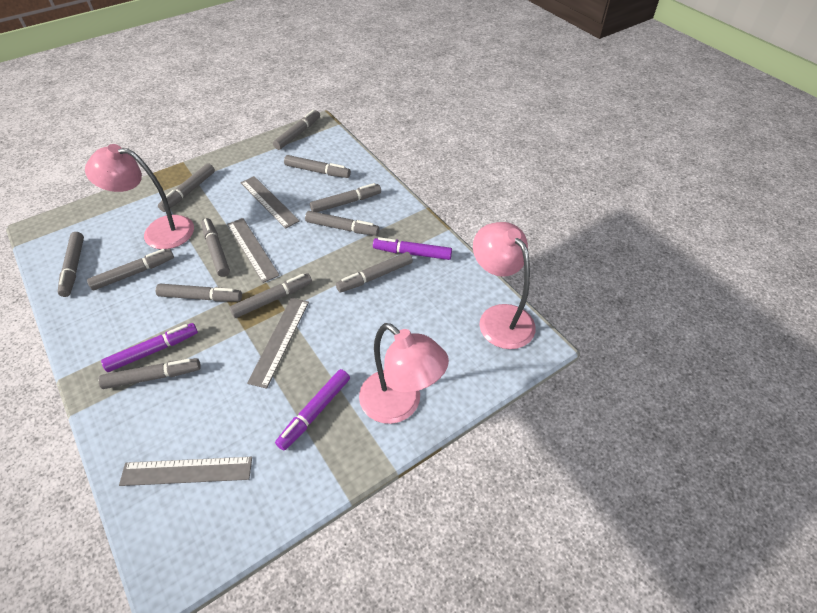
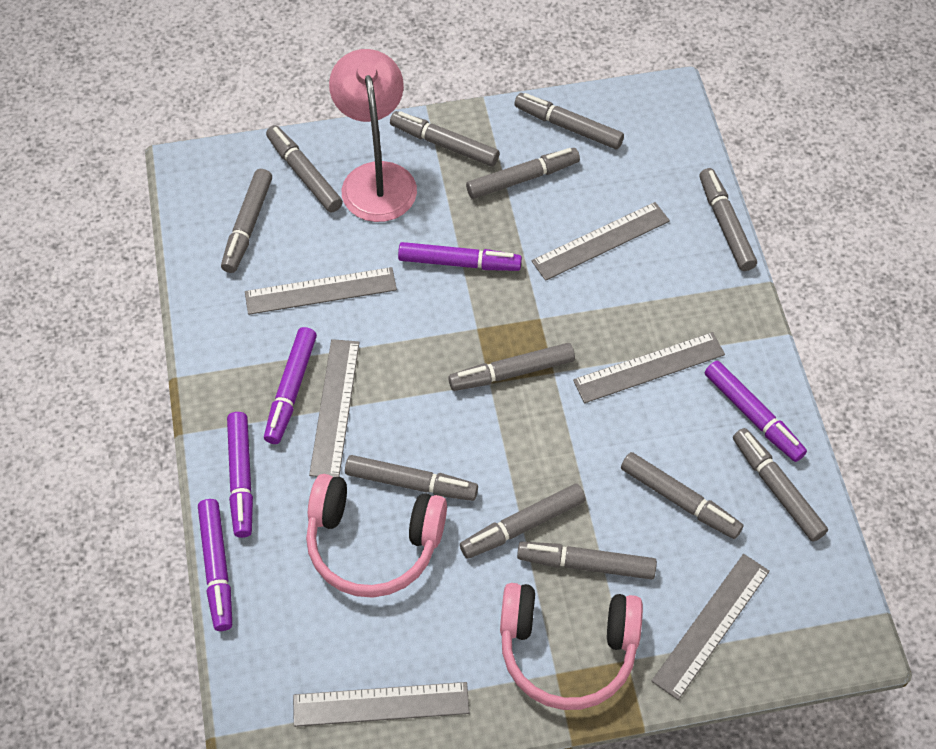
grey ruler: [119,457,252,486] [227,218,280,283] [241,176,300,229] [247,298,309,389] = 4 -> [245,267,397,315] [293,682,469,727] [309,339,360,477] [531,202,670,281] [573,332,725,403] [652,554,770,700] = 6
pink headphones: none = 0 -> [306,474,447,598] [500,583,643,710] = 2
pink lamp: [85,144,194,249] [359,323,449,424] [473,222,535,349] = 3 -> [329,49,417,222] = 1
purple marker: [101,323,198,372] [275,369,350,450] [373,237,452,260] = 3 -> [198,499,232,631] [227,412,253,538] [264,327,317,444] [398,242,522,271] [705,361,807,462] = 5

